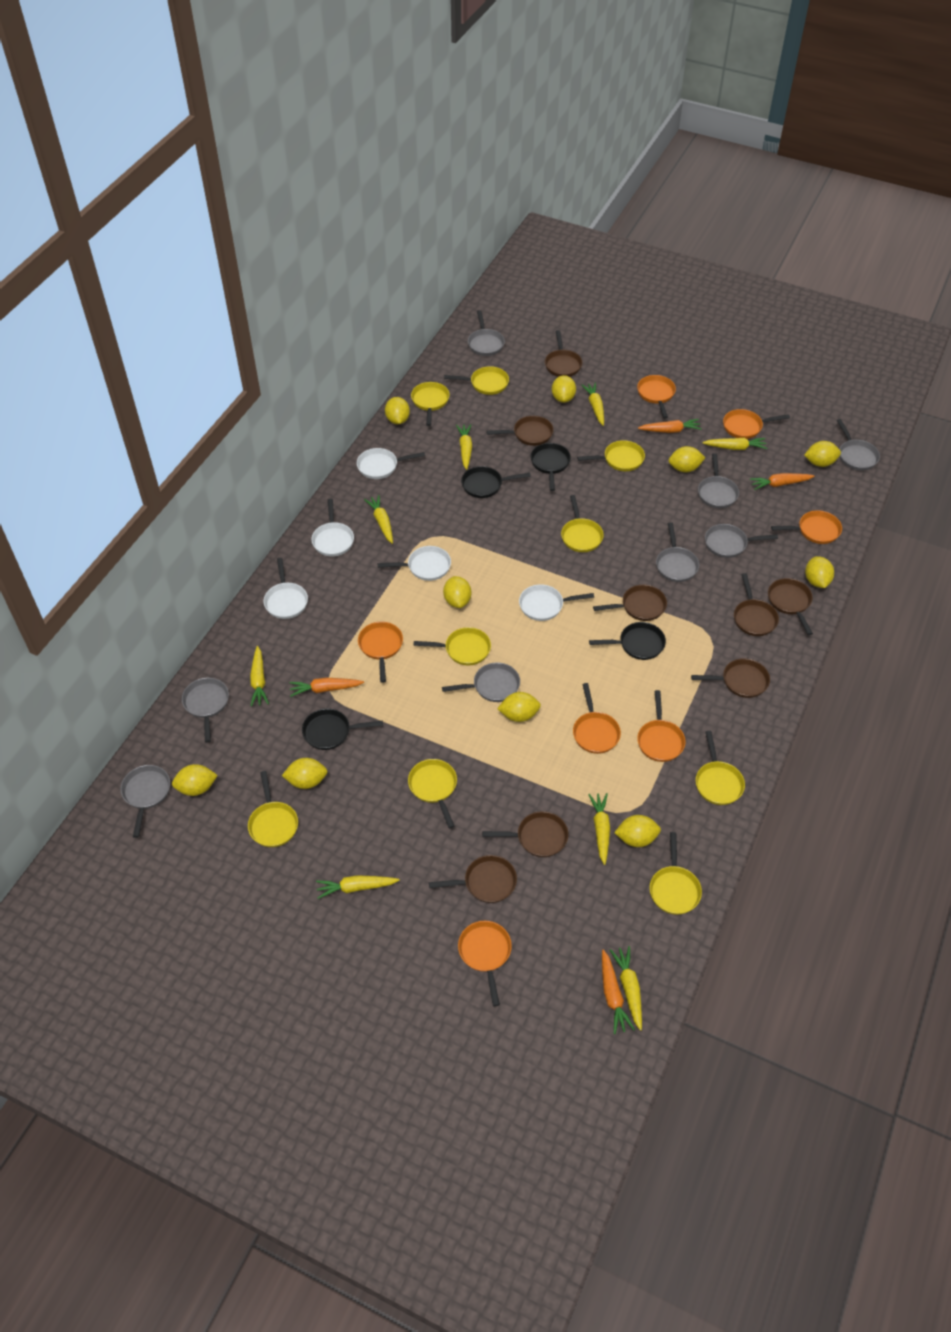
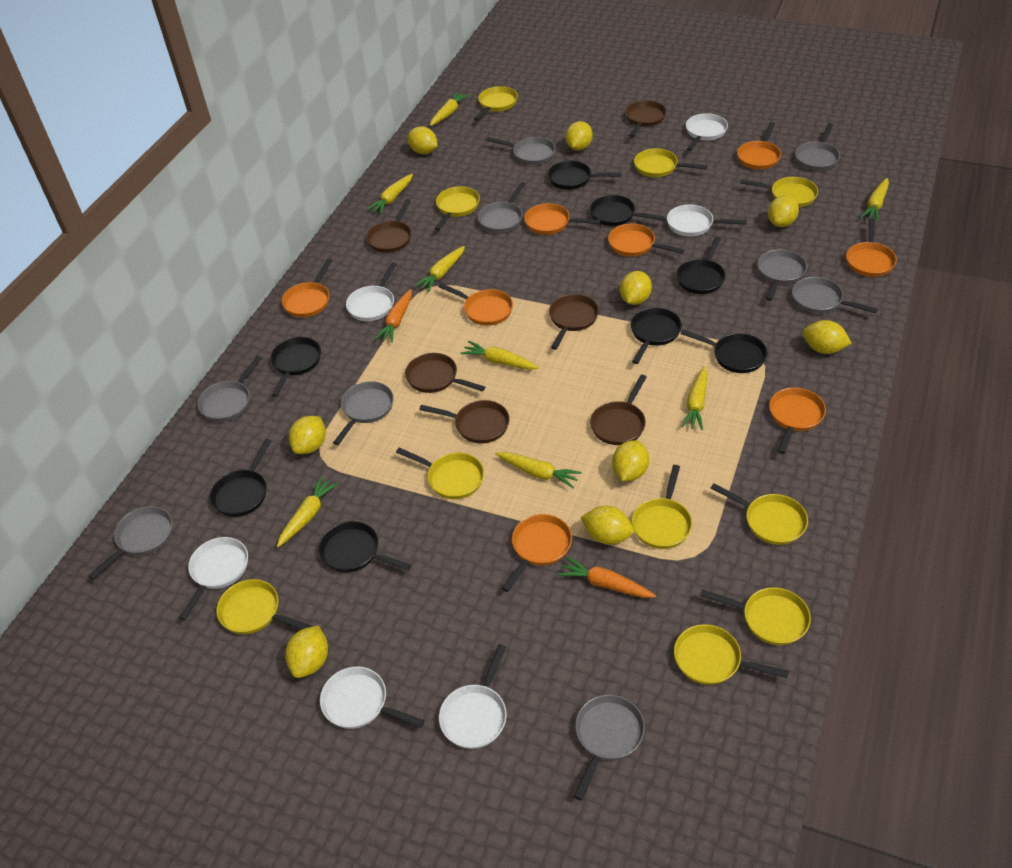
black pan: [302,709,383,750] [461,466,531,498] [530,443,571,491] [589,622,666,660] = 4 -> [210,439,271,517] [271,337,321,397] [319,521,411,572] [548,161,622,190] [590,195,665,226] [630,308,682,364] [676,236,726,294] [681,329,768,373] = 8
brown pan: [429,855,517,903] [482,811,568,857] [487,416,554,446] [545,330,582,377] [593,585,667,621] [691,658,770,698] [734,573,779,636] [768,578,813,635] = 8 -> [366,199,411,253] [405,353,485,393] [419,400,509,444] [549,294,599,350] [590,375,647,445] [625,100,666,137] = 6
grey pan: [120,765,170,838] [182,678,229,743] [442,663,520,702] [468,310,505,356] [656,522,699,582] [698,453,739,508] [705,524,778,558] [837,419,880,471] = 8 -> [88,506,172,580] [197,356,262,422] [333,381,394,445] [478,182,526,233] [486,137,555,165] [574,694,645,800] [758,249,807,301] [792,277,878,314] [795,123,840,171] = 9
orange carrot: [289,678,364,697] [602,949,635,1034] [638,419,702,433] [750,473,815,490] = 4 -> [374,289,412,343] [558,557,656,598] = 2
orange pan: [358,622,403,683] [458,921,512,1006] [573,683,621,754] [637,375,676,418] [637,690,686,762] [723,409,790,439] [771,510,842,544] = 7 -> [282,259,332,317] [438,283,513,326] [502,514,572,592] [524,203,601,235] [608,224,684,256] [737,122,781,170] [769,387,826,454] [846,218,897,277] = 8
white pan: [264,558,308,619] [311,499,354,556] [357,448,425,479] [377,546,451,581] [519,584,594,621] = 5 -> [179,537,248,621] [320,667,425,729] [346,262,397,321] [439,644,507,749] [667,204,747,237] [686,113,728,151] = 6
yellow lemon: [172,764,218,796] [282,758,327,789] [385,397,410,424] [443,576,471,608] [497,692,541,722] [552,375,576,403] [614,815,661,847] [669,446,705,472] [804,441,841,467] [805,556,834,588] = 10 -> [285,626,328,678] [289,416,326,454] [408,126,438,154] [566,121,593,150] [580,506,634,545] [612,440,649,481] [620,271,652,305] [768,195,799,227] [803,320,851,354] = 9
yellow pan: [248,771,298,847] [408,759,457,829] [411,382,450,426] [414,627,491,665] [444,366,509,395] [561,495,604,552] [577,440,645,471] [650,832,702,915] [696,731,745,805] = 9 -> [217,579,311,634] [396,448,484,499] [435,186,480,230] [474,86,518,121] [632,465,692,549] [634,148,707,177] [674,624,789,685] [700,587,811,645] [710,483,808,545] [740,177,818,207] = 10

